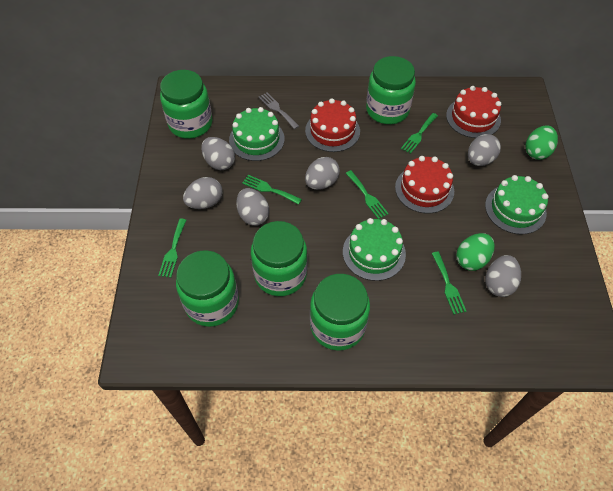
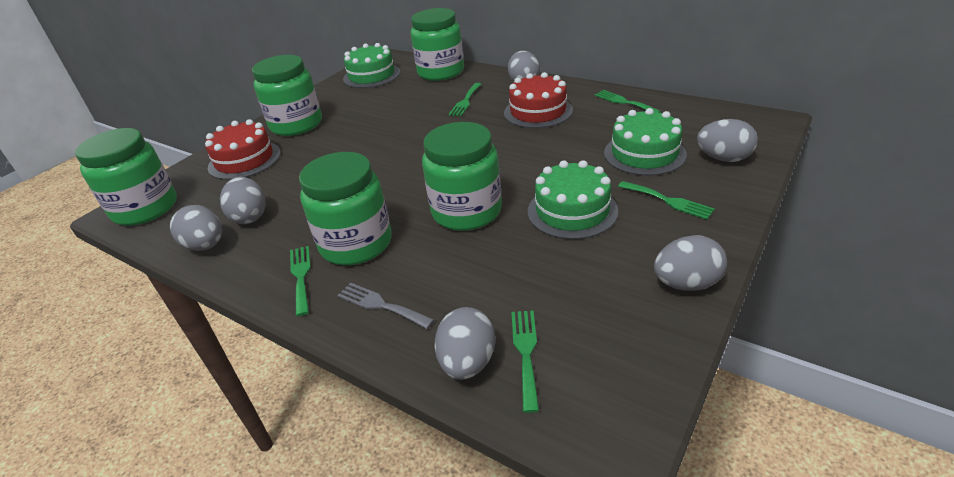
green egg: [456,233,495,271] [526,125,558,160] = 2 -> none = 0
red cake: [305,98,360,152] [395,156,454,213] [446,86,501,138] = 3 -> [205,119,281,180] [504,72,573,128] = 2

